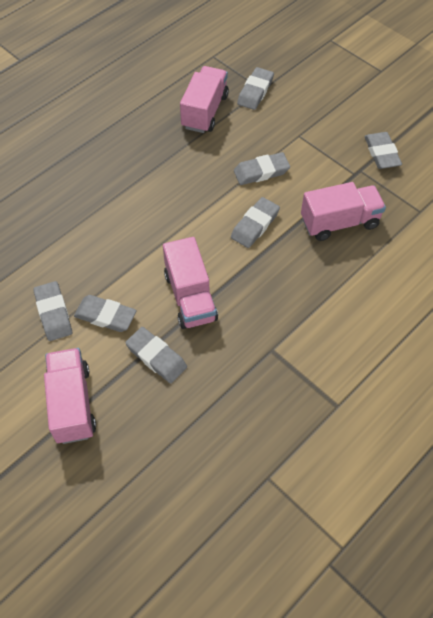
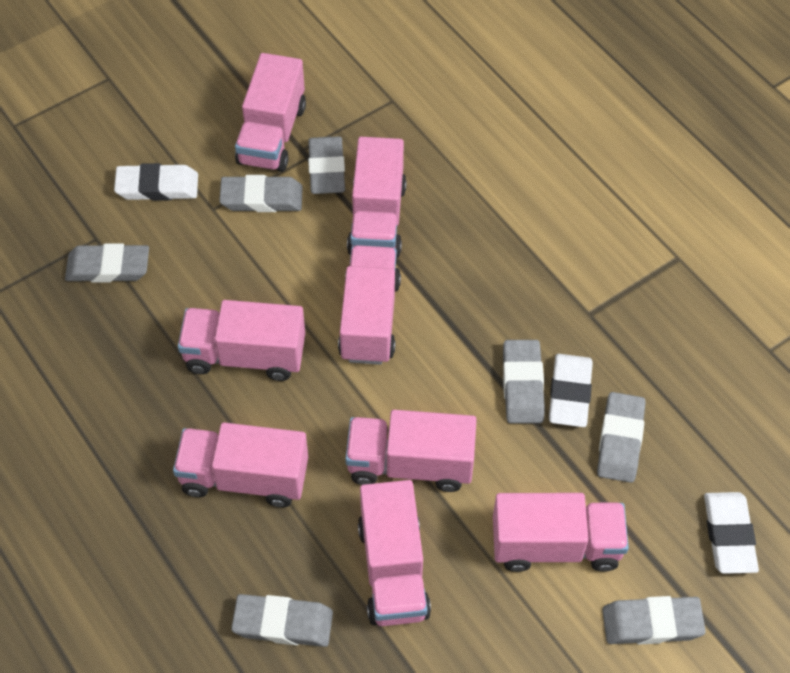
pink truck: [44,348,96,444] [163,237,218,329] [180,66,229,133] [301,182,386,241] = 4 -> [173,422,308,507] [178,300,305,381] [235,53,306,172] [338,245,401,365] [345,410,477,492] [347,137,407,258] [358,480,431,626] [493,493,629,572] = 8
white eraser: none = 0 -> [114,163,198,201] [549,354,593,427] [704,492,759,574] = 3

